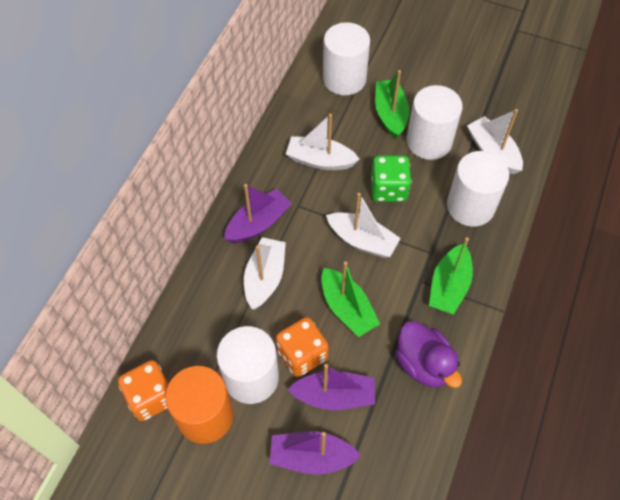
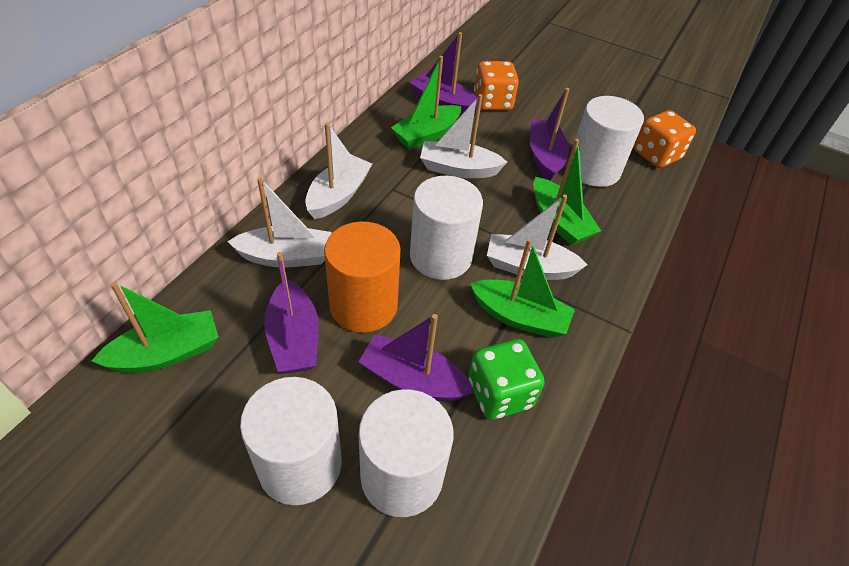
green boat: [321,261,380,337] [375,70,409,139] [429,237,473,315] = 3 -> [92,282,219,373] [391,56,461,150] [470,238,575,338] [533,139,601,245] = 4
purple boat: [224,184,292,243] [269,431,361,475] [287,364,375,410] = 3 -> [264,252,319,374] [359,314,474,402] [410,32,482,116] [530,88,569,181] = 4
purple duck: [395,321,462,388] = 1 -> none = 0

